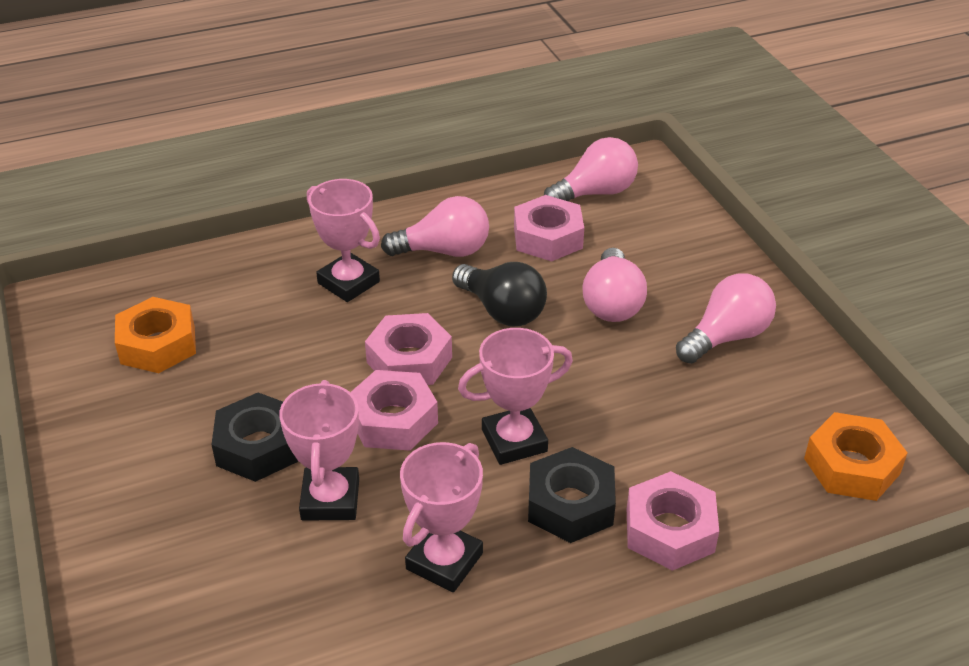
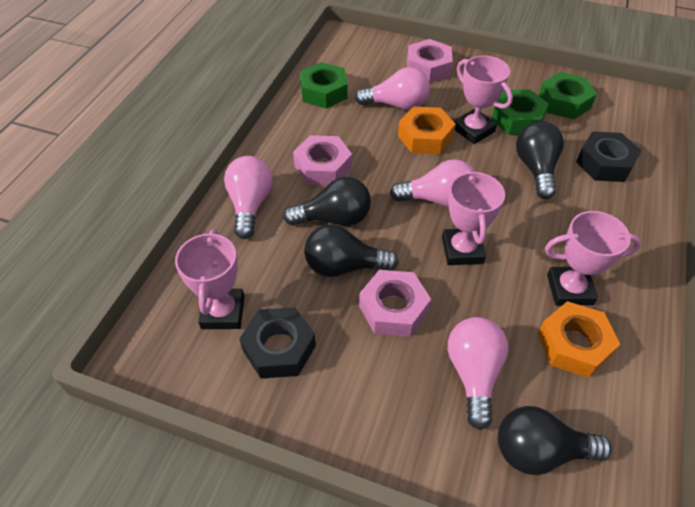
black light bulb: [452,262,547,326] = 1 -> [283,177,371,226] [304,224,399,277] [498,406,612,475] [516,121,564,199] = 4
green nut: none = 0 -> [300,62,347,108] [491,89,549,135] [539,72,597,119] = 3
pink nut: [351,370,438,451] [365,313,452,385] [514,195,584,261] [627,471,719,571] = 4 -> [293,135,352,186] [359,270,431,337] [407,39,453,83] = 3

